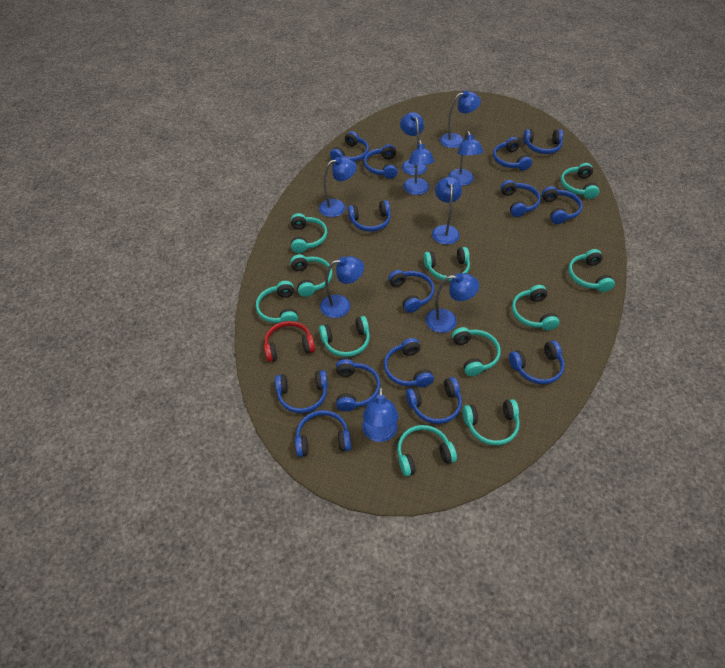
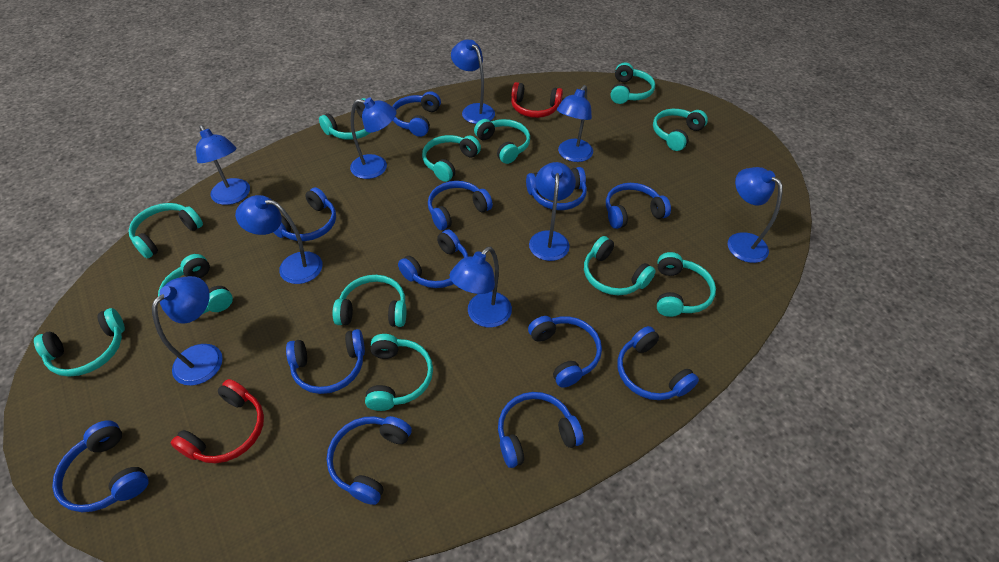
blue headphones: [275,370,328,413] [295,410,351,457] [330,131,369,162] [336,359,381,411] [348,200,391,232] [364,144,398,179] [384,338,434,387] [388,270,434,313] [406,377,462,424] [493,137,532,171] [500,180,541,217] [509,340,565,384] [523,129,563,154] [542,186,583,224] = 14 -> [52,420,149,512] [273,187,336,241] [286,329,365,394] [326,416,412,505] [392,91,441,137] [398,229,468,288] [428,181,493,230] [498,392,584,468] [526,167,587,210] [528,316,602,388] [606,183,671,229] [617,326,699,400] = 12
red headphones: [264,321,315,362] = 1 -> [171,379,264,463] [511,82,563,118] = 2
turquoise headphones: [256,281,298,323] [290,254,333,297] [291,213,327,253] [319,316,370,357] [397,425,457,477] [423,247,470,281] [452,327,501,376] [463,399,520,445] [512,285,559,331] [561,163,599,199] [568,249,615,292] = 11 -> [34,308,125,377] [129,203,203,258] [158,254,233,314] [319,98,370,140] [333,275,406,327] [365,334,433,411] [422,135,481,182] [474,119,530,164] [584,236,656,295] [611,62,655,104] [653,109,708,151] [657,252,716,317] = 12

